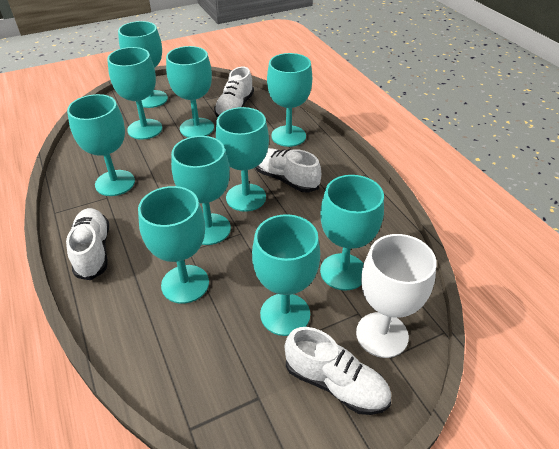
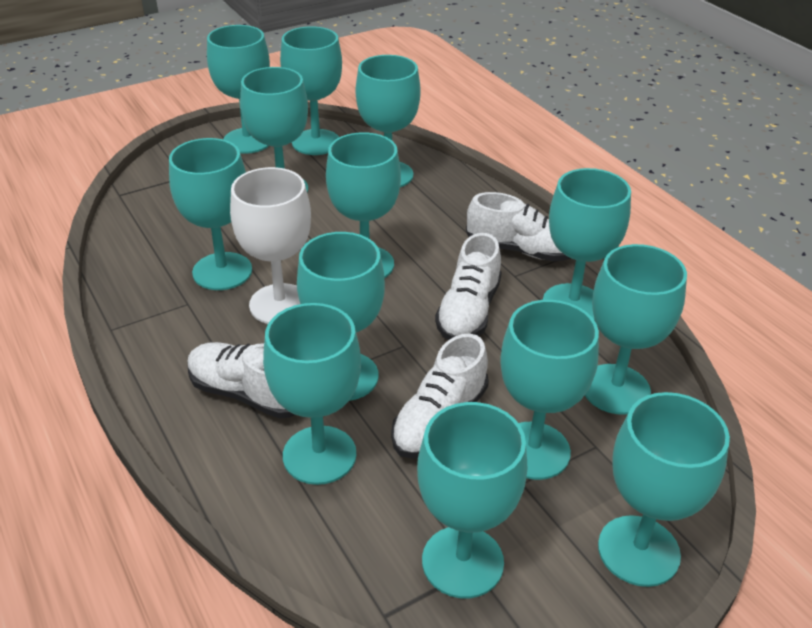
turquoise goblet: [67,94,135,196] [107,47,162,140] [118,21,168,108] [138,186,209,304] [166,46,214,138] [171,136,231,245] [216,107,269,212] [252,214,320,336] [267,53,312,147] [320,175,384,291] = 10 -> [169,138,252,290] [207,25,270,154] [240,67,308,192] [263,303,361,485] [280,26,342,155] [297,232,385,401] [326,132,401,278] [356,55,421,187] [417,402,527,598] [501,300,599,480] [543,168,631,321] [585,244,687,415] [598,392,730,587] = 13

